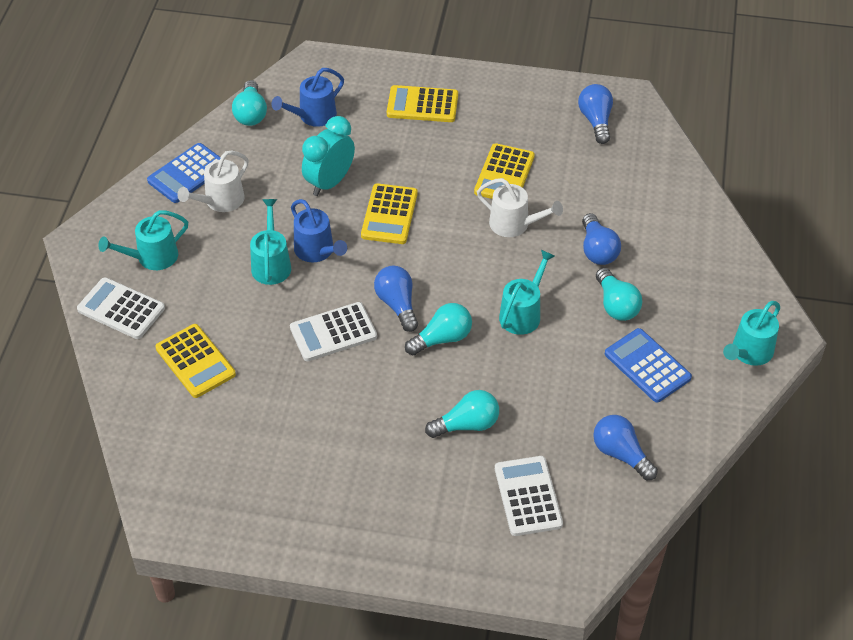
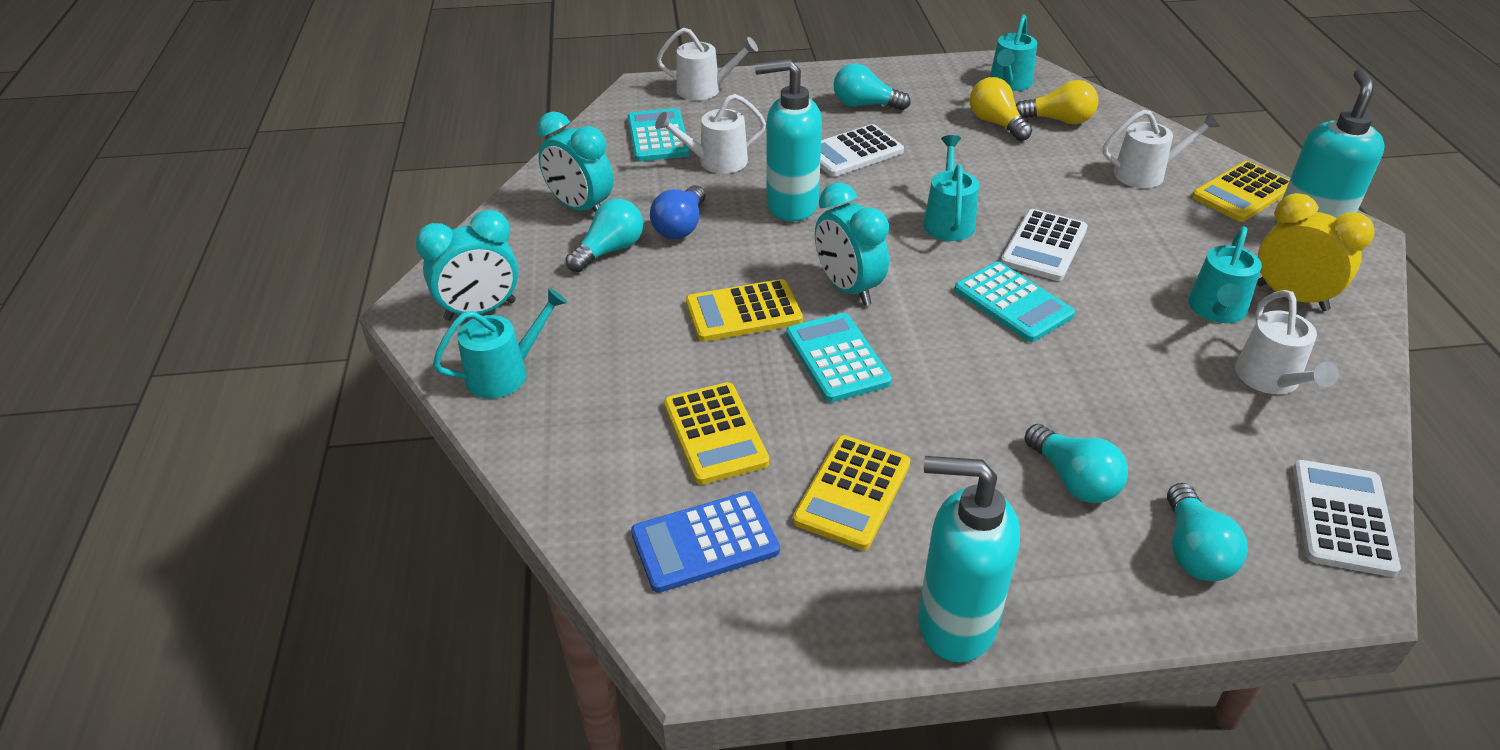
blue calculator: [147,143,221,203] [605,328,692,402] = 2 -> [631,491,780,593] = 1
blue light bulb: [374,266,418,332] [578,84,613,144] [582,213,621,265] [593,415,658,480] = 4 -> [650,185,705,239] = 1
blue watering can: [272,68,344,127] [291,199,347,262] = 2 -> none = 0
turquoise calculator: none = 0 -> [628,108,690,161] [786,313,892,402] [954,262,1075,342] = 3
turquoise clock: [302,116,355,196] = 1 -> [415,210,519,321] [537,111,613,212] [815,182,889,306] = 3
turquoise soap dispenser: none = 0 -> [755,59,822,222] [918,456,1020,663] [1275,68,1385,225] = 3
white watering can: [177,151,248,212] [477,178,563,237] = 2 -> [655,94,766,174] [656,27,758,100] [1103,110,1220,188] [1235,290,1339,394] = 4
yellow clock: none = 0 -> [1257,193,1375,311] = 1
yellow light bulb: none = 0 -> [970,77,1032,141] [1016,80,1098,124] = 2

